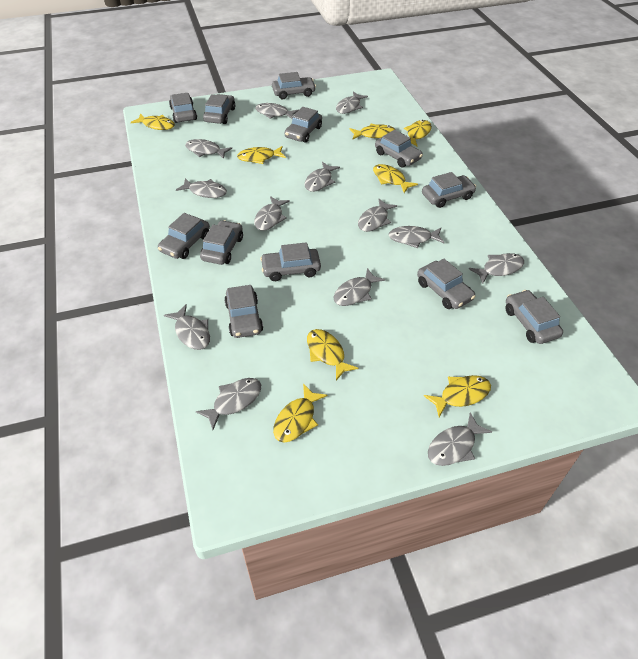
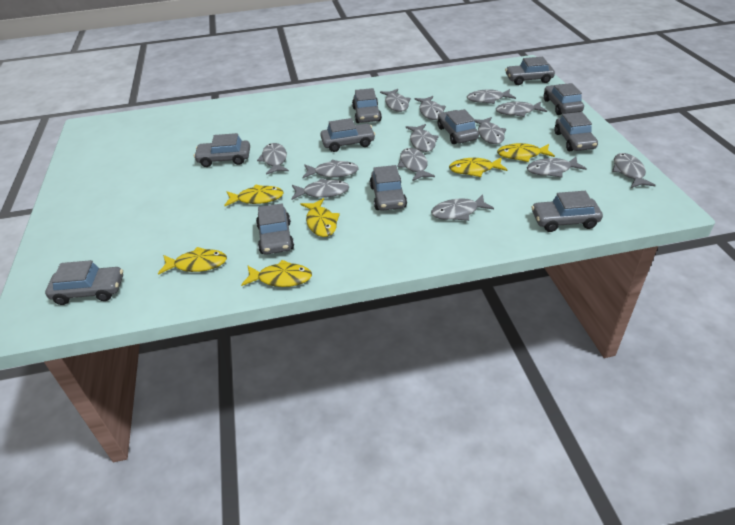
grey car: [158,213,210,259] [169,93,197,123] [200,220,243,265] [203,94,235,124] [224,285,263,338] [260,242,321,281] [272,72,316,99] [285,107,322,143] [375,130,423,168] [417,258,475,309] [422,172,476,208] [505,290,563,344] = 12 -> [45,260,123,305] [194,133,250,167] [256,203,294,255] [320,118,375,152] [352,88,382,123] [370,165,407,211] [438,109,479,144] [505,57,555,85] [532,191,603,232] [544,83,584,115] [554,112,598,151] = 11
yellow fish: [131,113,175,130] [237,146,286,164] [273,384,328,442] [307,329,359,380] [349,124,395,140] [373,164,418,193] [404,120,432,146] [424,375,491,417] = 8 -> [158,247,227,275] [224,185,284,206] [241,260,312,287] [301,198,340,237] [449,157,508,177] [497,143,555,162] = 6

